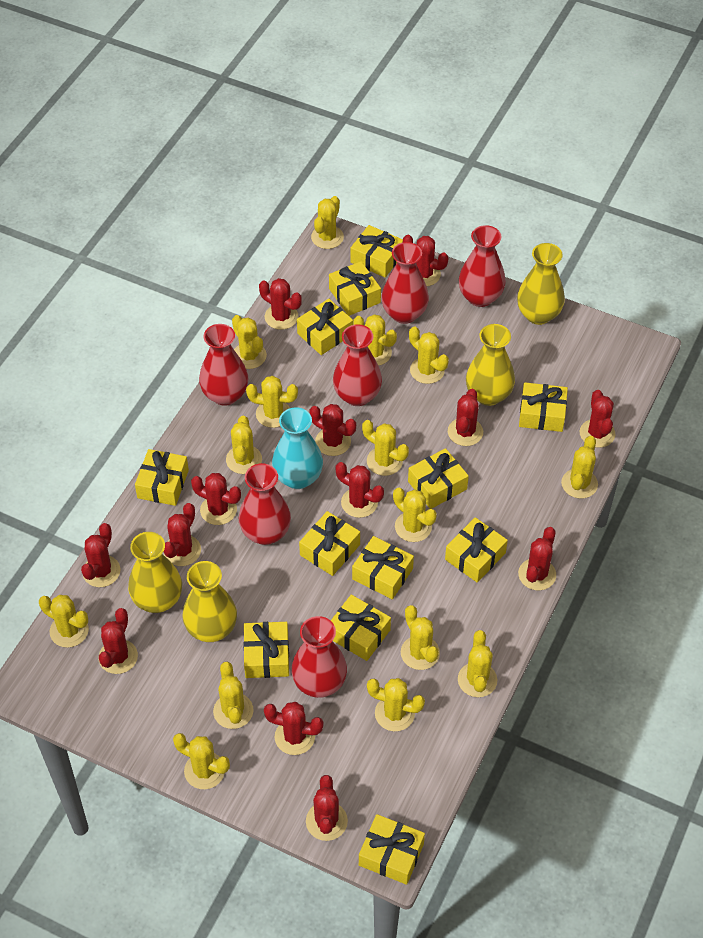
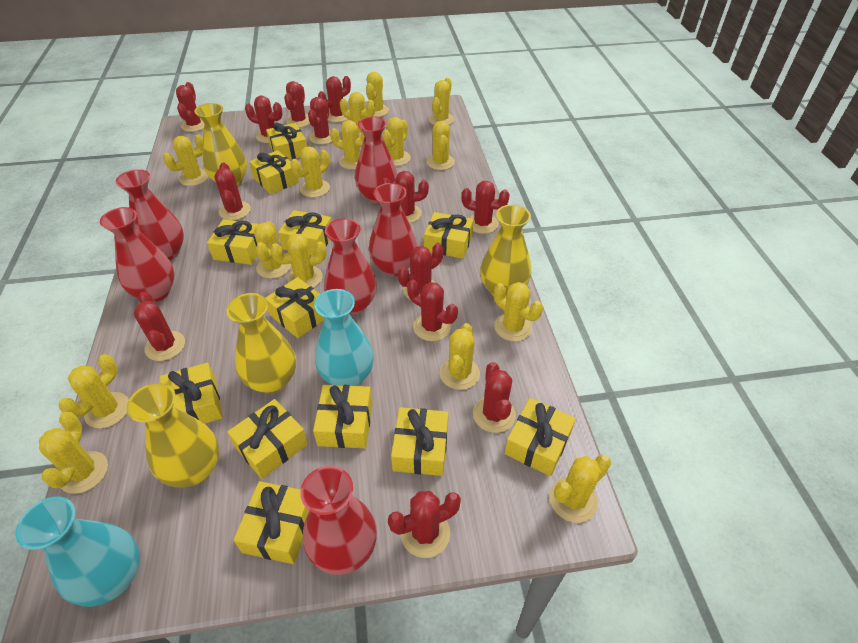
turquoise vase: [272,407,323,489] = 1 -> [16,496,140,607] [314,289,374,386] = 2

